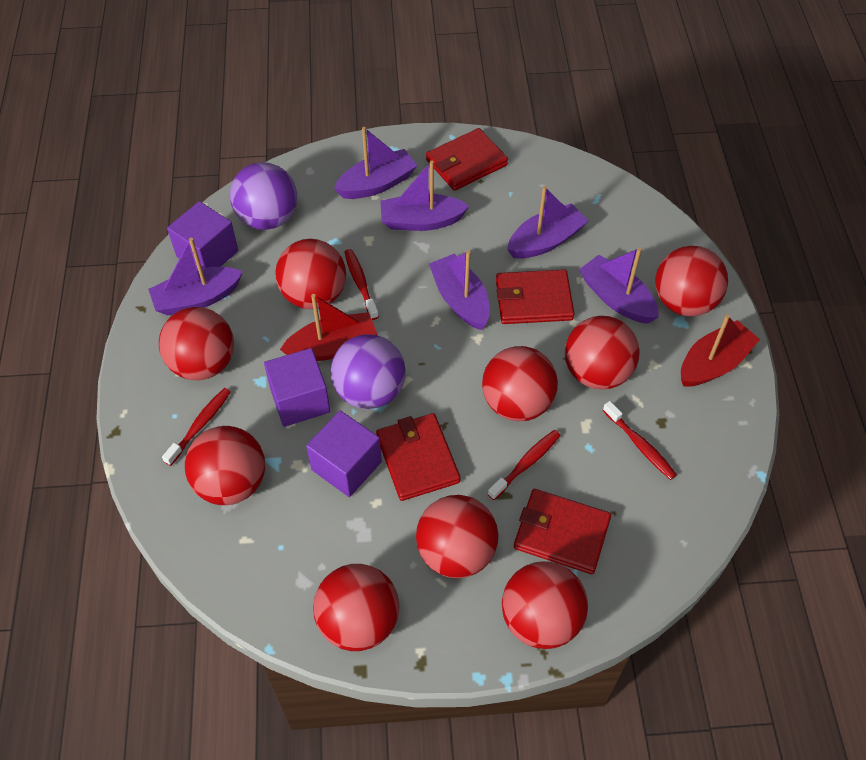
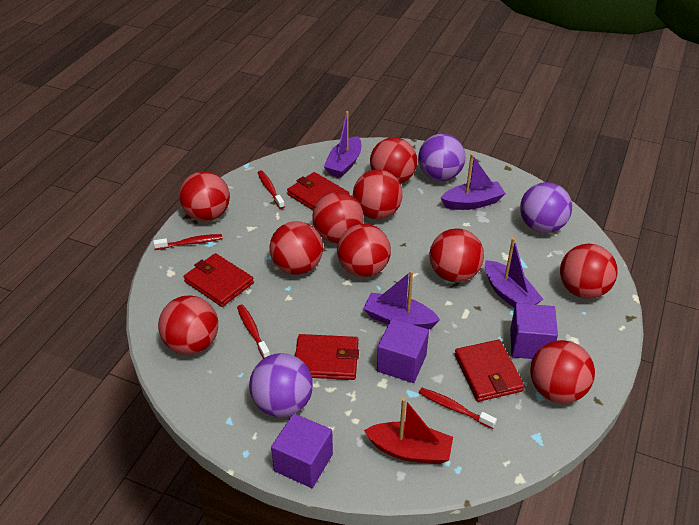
purple ball: [230,162,297,230] [331,334,406,409] = 2 -> [249,353,313,417] [418,134,465,181] [520,182,572,233] = 3
purple boat: [148,237,243,315] [334,127,417,199] [380,160,470,231] [429,250,490,330] [507,186,588,259] [579,247,659,324] = 6 -> [324,111,361,178] [363,271,440,329] [441,154,506,210] [485,238,543,308] = 4
red ball: [159,307,234,380] [185,426,265,505] [275,239,346,309] [313,564,399,651] [416,495,499,578] [482,346,558,422] [502,561,588,649] [565,316,640,390] [655,246,728,317] = 9 -> [158,295,218,355] [179,171,230,221] [270,221,323,275] [313,192,364,243] [337,224,391,277] [353,170,403,219] [370,137,417,184] [429,228,484,282] [530,340,595,403] [560,244,618,299] = 10
red boat: [280,294,378,361] [681,314,760,387] = 2 -> [364,398,453,464] = 1

